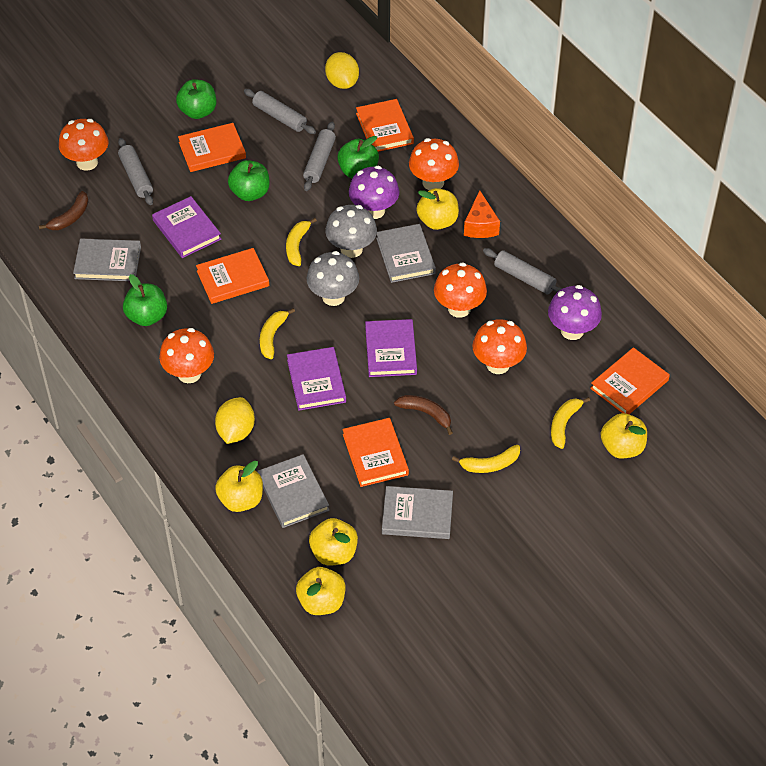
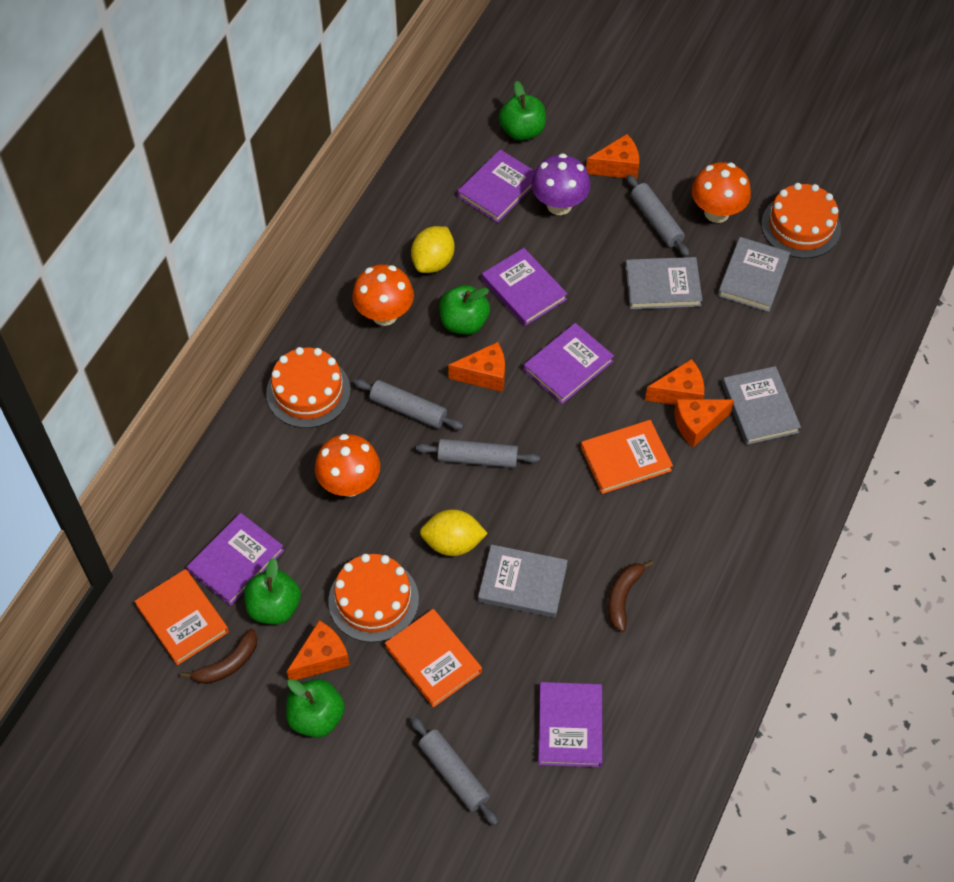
grey mushroom: [307,251,359,306] [325,205,377,258] = 2 -> none = 0
orange book: [178,123,246,172] [196,248,269,304] [343,418,409,487] [356,99,414,152] [590,347,670,414] = 5 -> [135,569,229,665] [385,609,482,708] [581,420,673,494] = 3
orange cake: none = 0 -> [266,347,351,428] [328,554,419,642] [761,183,841,258] = 3
orange cheese: [464,190,500,238] = 1 -> [287,620,350,680] [448,342,505,392] [586,134,639,179] [645,359,704,405] [674,399,734,447] = 5
orange mushroom: [59,119,108,171] [159,328,214,383] [409,138,459,190] [434,262,487,318] [472,319,527,374] = 5 -> [315,434,380,497] [352,264,414,326] [692,162,751,223] = 3
purple book: [152,196,221,258] [287,347,346,411] [365,319,417,377] = 3 -> [187,513,284,606] [458,149,535,223] [482,248,567,326] [524,323,614,404] [538,682,603,767] = 5
purple mushroom: [349,166,399,219] [548,285,602,340] = 2 -> [532,153,590,215] = 1
yellow apple: [215,461,263,512] [296,567,346,615] [309,518,358,566] [417,188,459,230] [600,413,647,458] = 5 -> none = 0
yellow banana: [260,308,295,359] [286,218,317,266] [452,445,520,473] [551,397,590,449] = 4 -> none = 0

